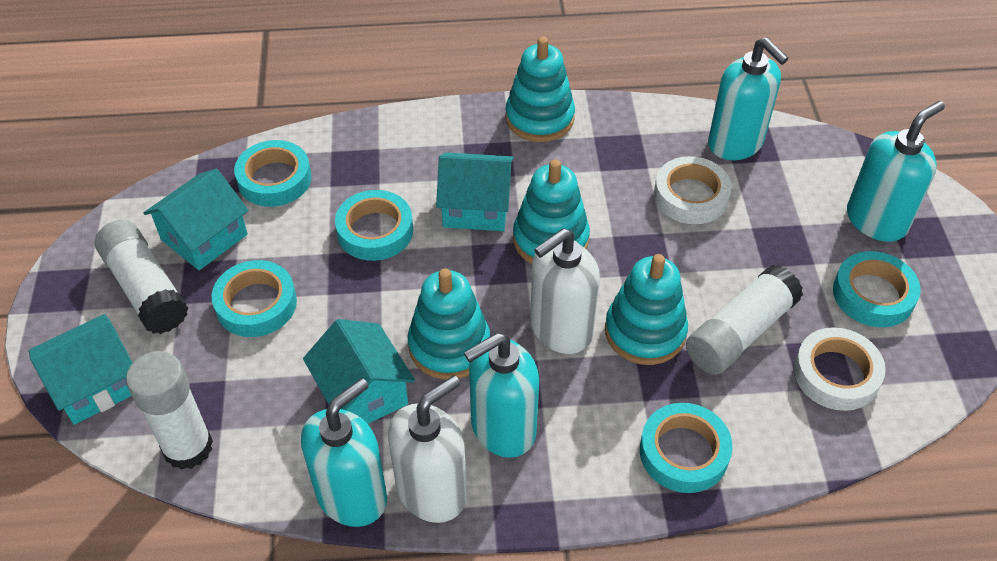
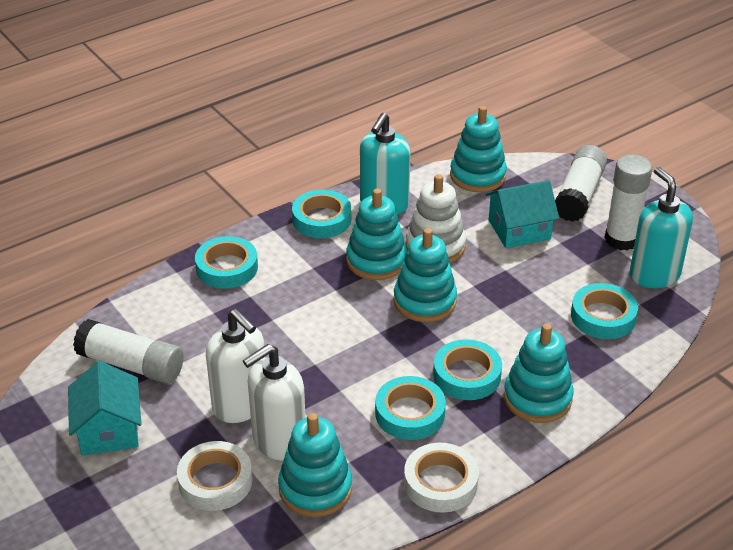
turquoise house: [29,314,132,425] [143,169,249,270] [303,319,415,424] [436,152,514,231] = 4 -> [68,361,141,455] [486,180,559,248] = 2
turquoise soap dispenser: [301,378,387,527] [464,333,539,458] [708,37,789,160] [847,101,945,242] = 4 -> [360,113,411,215] [630,167,693,288] = 2
turquoise stacking toy: [408,268,490,380] [505,37,575,142] [513,159,590,264] [605,254,688,365] = 4 -> [278,413,352,517] [346,189,407,280] [394,228,457,322] [450,106,507,192] [504,323,574,423] = 5
white stacking toy: none = 0 -> [406,174,466,263] = 1

